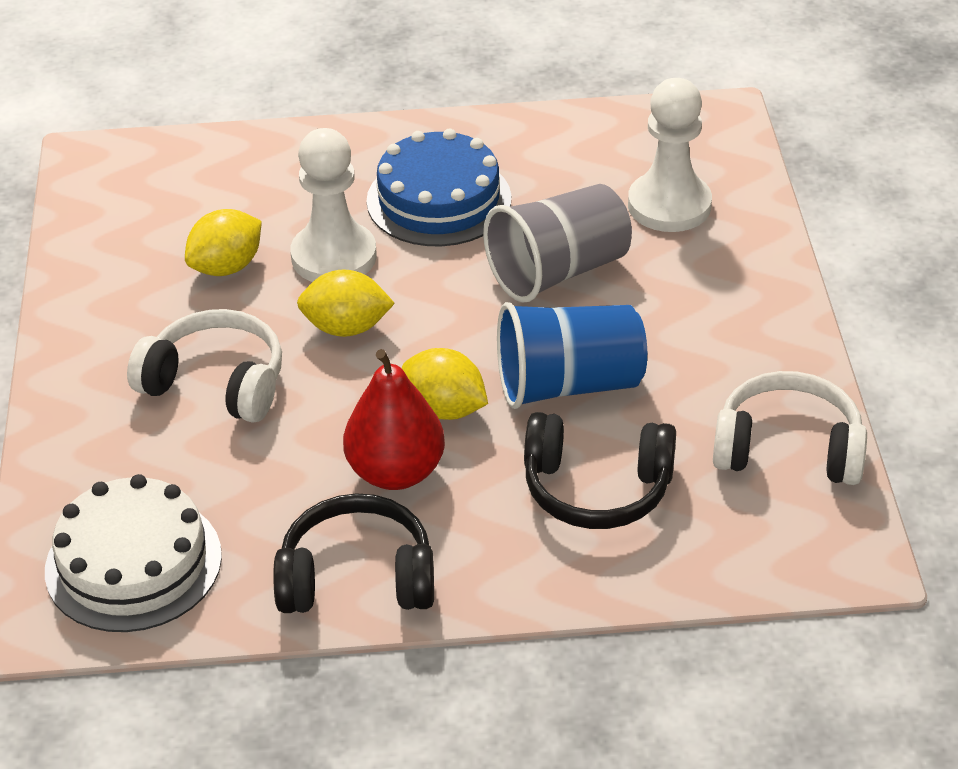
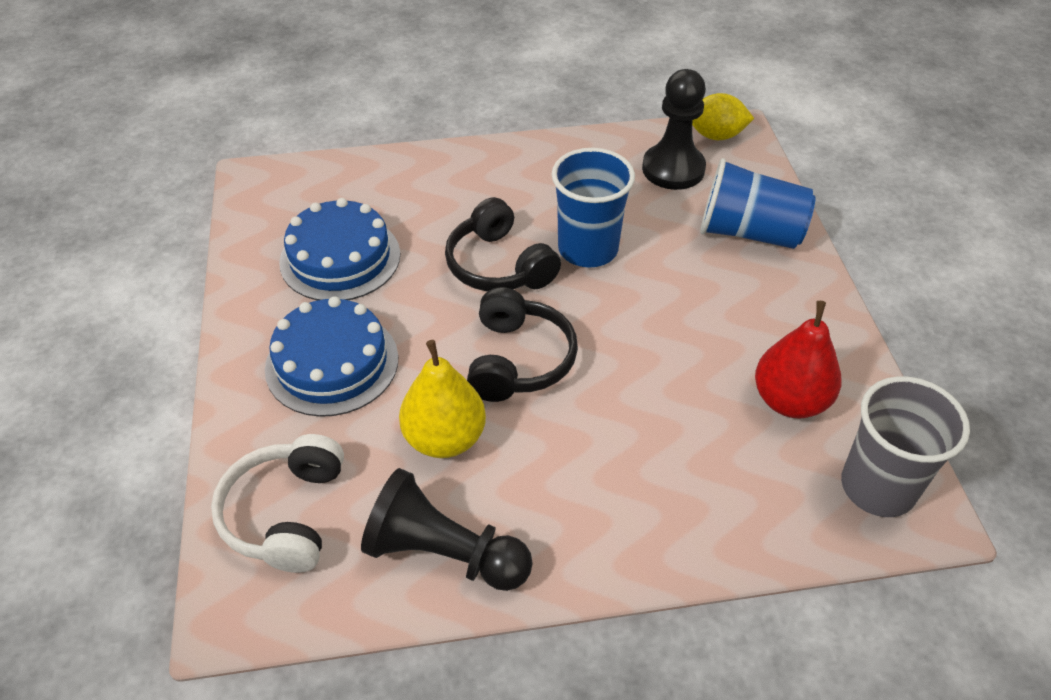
black pawn: none = 0 -> [361,468,533,591] [642,69,706,190] = 2
blue cake: [366,128,511,246] = 1 -> [265,296,398,417] [279,198,400,300] = 2
blue cup: [497,302,647,409] = 1 -> [551,148,635,268] [700,158,815,249] = 2
white cake: [45,474,222,632] = 1 -> none = 0
white headphones: [127,309,282,423] [713,371,867,485] = 2 -> [211,434,344,573] = 1
white pawn: [290,128,377,282] [628,78,712,232] = 2 -> none = 0
yellow lemon: [185,209,262,276] [297,269,395,337] [402,348,488,420] = 3 -> [692,93,754,140] = 1
yellow pear: none = 0 -> [399,340,486,458] = 1

